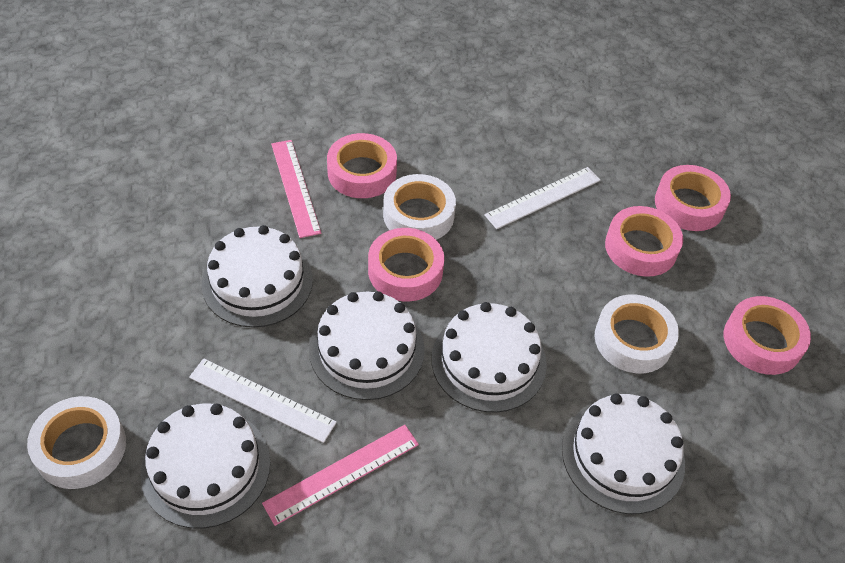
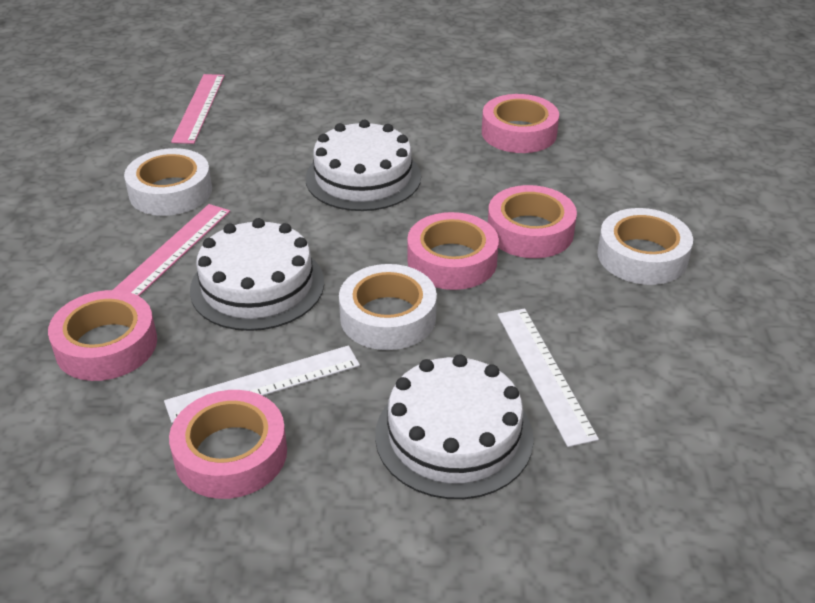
white cake: [141,403,270,529] [202,225,313,327] [309,291,425,400] [432,302,547,413] [562,394,685,514] = 5 -> [190,218,324,331] [305,120,421,211] [375,354,534,499] = 3

